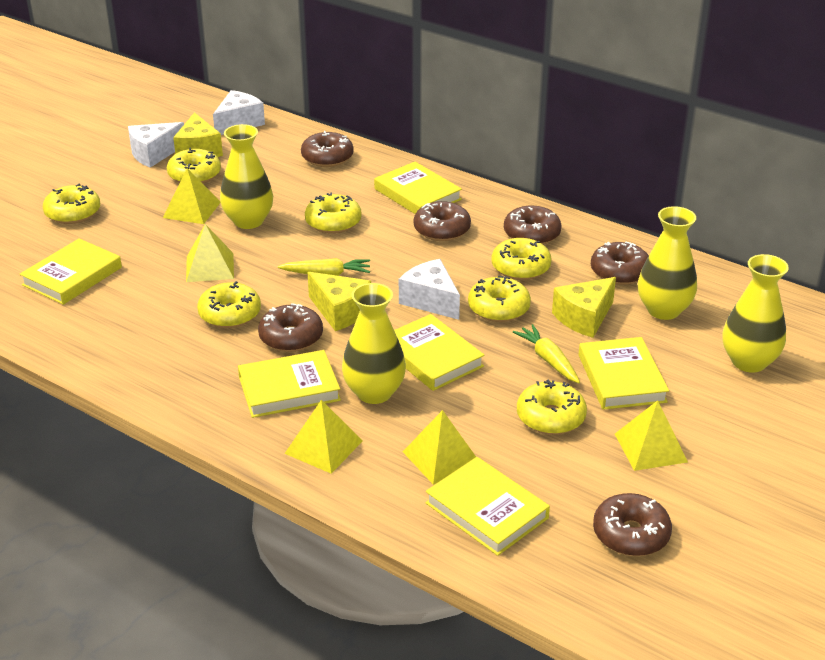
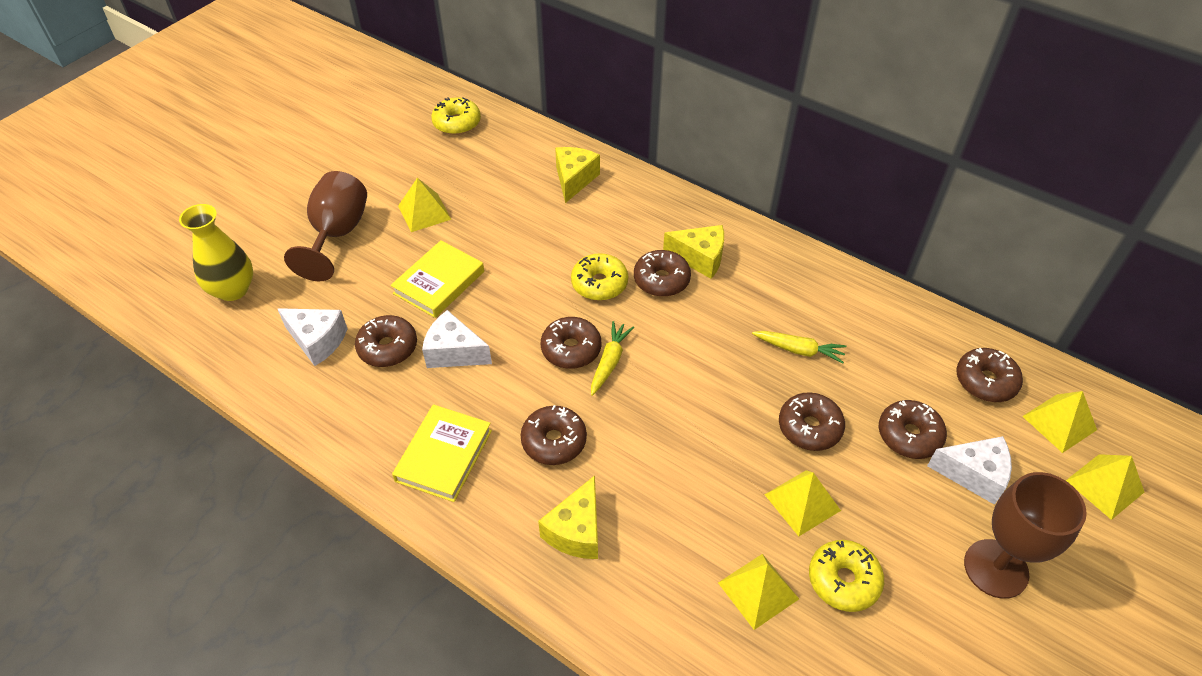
brown donut: [258,303,323,352] [301,131,353,167] [414,201,471,241] [504,206,562,245] [591,242,649,285] [593,493,672,556] = 6 -> [355,315,417,367] [521,405,587,465] [541,317,601,369] [634,250,691,297] [779,392,845,451] [879,400,947,459] [956,348,1023,402] = 7
brown goblet: none = 0 -> [284,171,367,281] [964,472,1087,599] = 2
yellow book: [20,238,122,305] [238,350,341,418] [374,162,462,214] [394,314,484,391] [426,457,550,556] [578,337,669,410] = 6 -> [391,240,484,318] [392,404,492,502] = 2
yellow donut: [43,184,100,224] [167,148,221,183] [197,281,261,328] [305,192,362,234] [468,276,531,322] [491,238,552,280] [517,379,587,435] = 7 -> [431,97,481,135] [571,253,628,301] [809,540,884,612] = 3
yellow vase: [220,124,273,229] [342,283,406,404] [638,206,697,320] [723,254,789,373] = 4 -> [179,204,253,301] = 1

